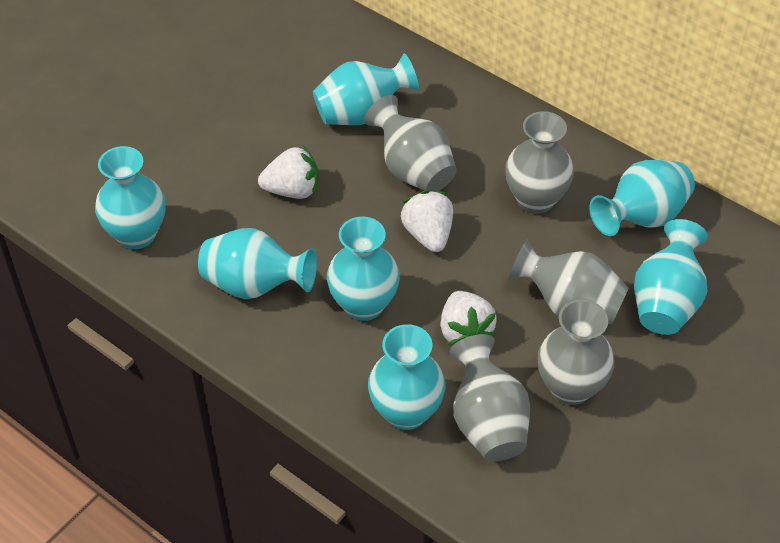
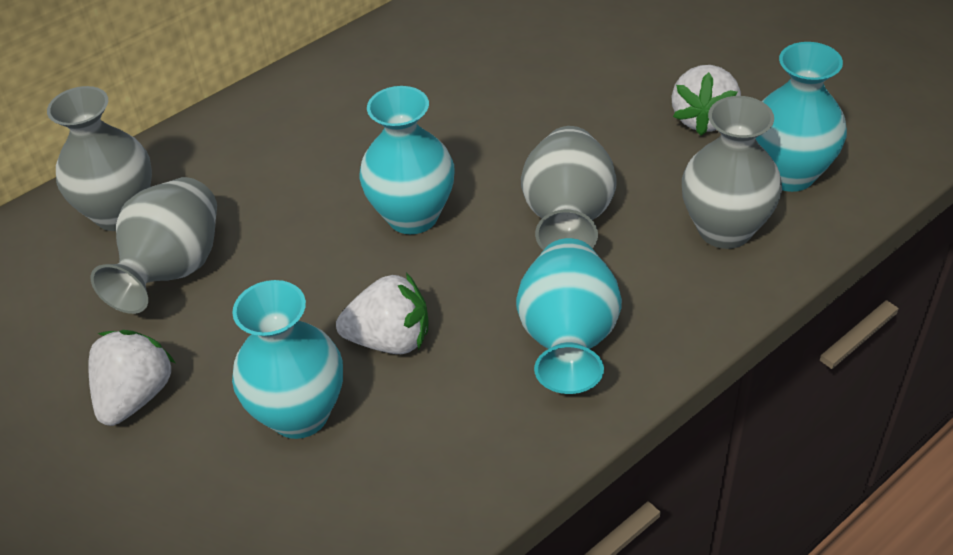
grey vase: [364,95,457,192] [450,334,530,462] [505,111,574,214] [508,239,629,324] [538,299,614,405] = 5 -> [47,86,152,231] [90,177,217,314] [521,126,617,250] [682,96,782,249] = 4
turquoise vase: [95,146,166,249] [198,228,317,299] [313,53,419,125] [327,217,400,321] [368,324,445,430] [589,160,695,236] [634,219,708,335] = 7 -> [232,280,343,439] [359,86,454,234] [516,238,622,394] [755,42,847,192] = 4

